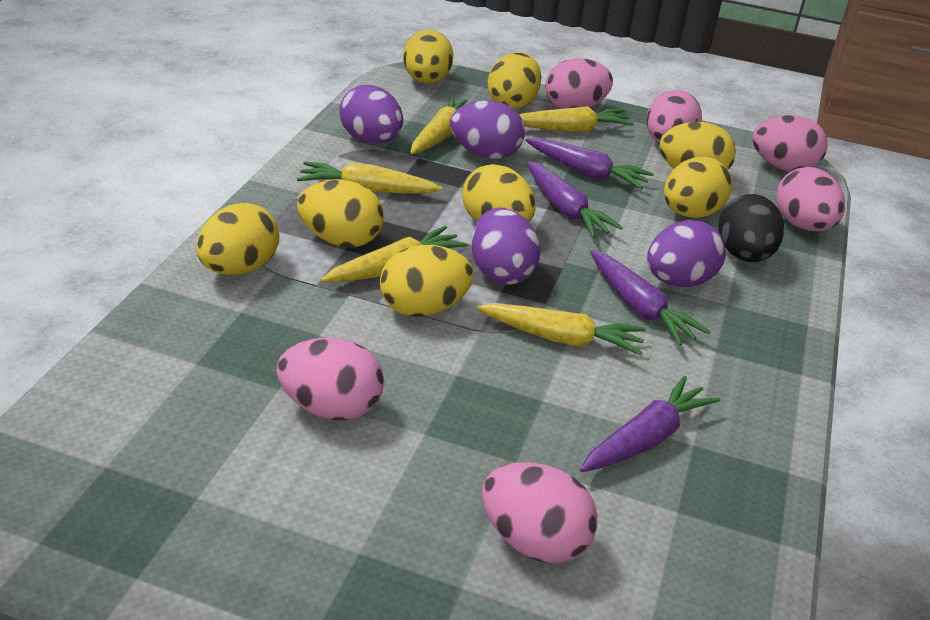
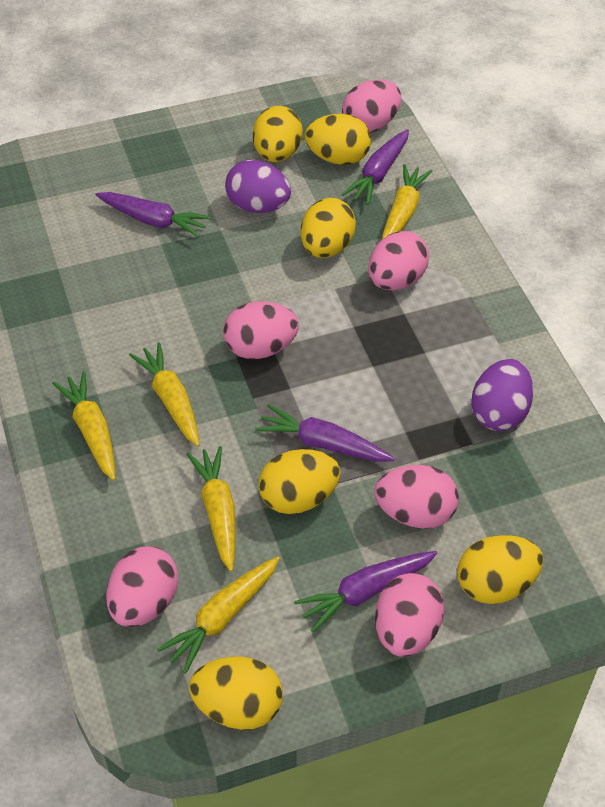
black egg: [718,194,784,262] = 1 -> none = 0
purple egg: [339,85,403,144] [450,100,525,159] [471,208,540,285] [647,220,726,287] = 4 -> [225,160,291,213] [471,359,533,431] = 2
yellow egg: [197,203,279,275] [297,180,384,247] [380,245,474,317] [403,30,453,83] [462,164,536,222] [488,52,541,109] [659,122,736,170] [664,157,732,218] = 8 -> [189,657,283,730] [253,106,303,162] [258,449,341,514] [301,198,356,258] [305,114,371,165] [457,535,543,604] = 6

